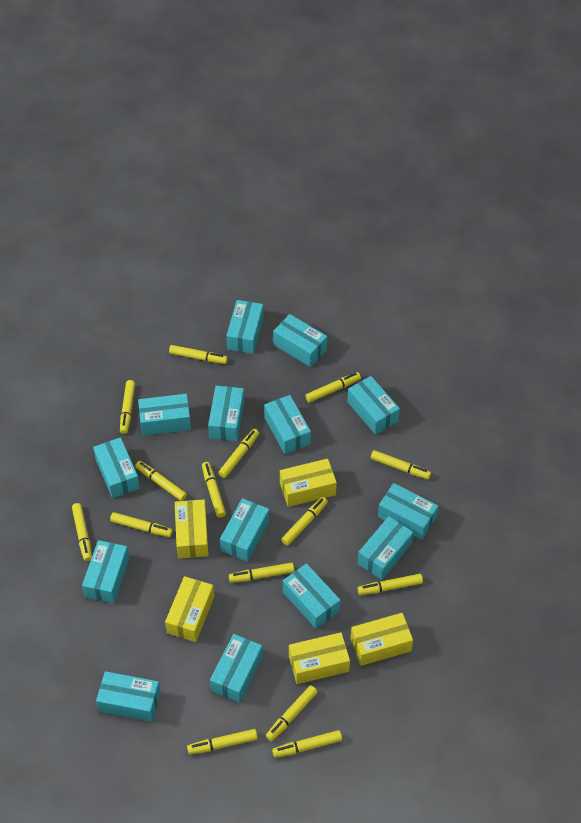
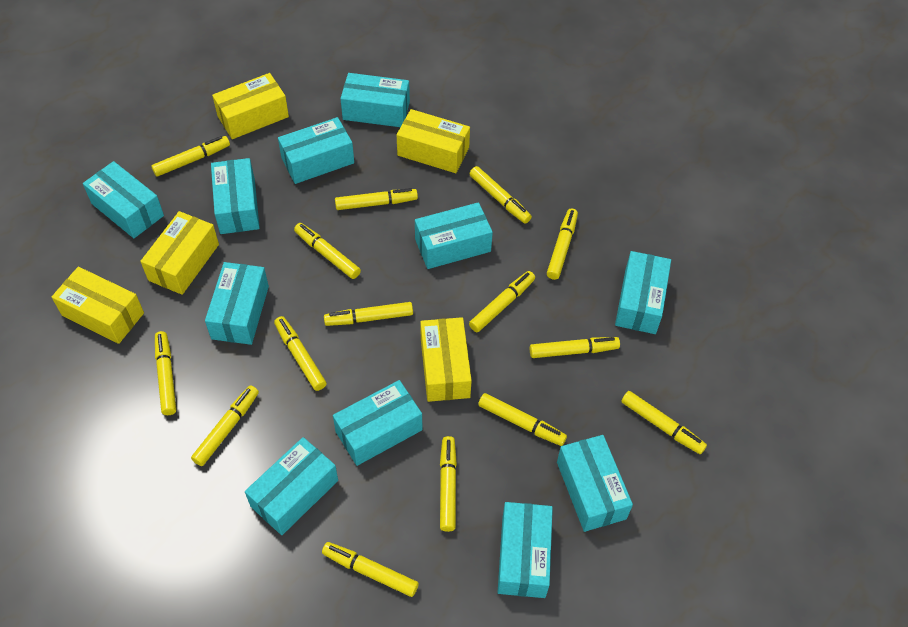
turquoise box: [82,540,130,604] [93,437,140,499] [96,671,161,722] [138,394,191,436] [208,386,244,441] [210,634,263,703] [220,498,270,562] [226,300,264,354] [264,395,311,454] [273,314,327,367] [283,563,341,629] [347,376,400,435] [358,516,414,580] [378,483,438,540] = 14 -> [83,161,164,238] [205,262,269,345] [211,158,260,234] [245,437,338,535] [278,117,354,184] [333,380,422,466] [340,73,410,127] [415,202,493,269] [497,502,553,598] [557,435,633,532] [615,251,671,334] = 11

